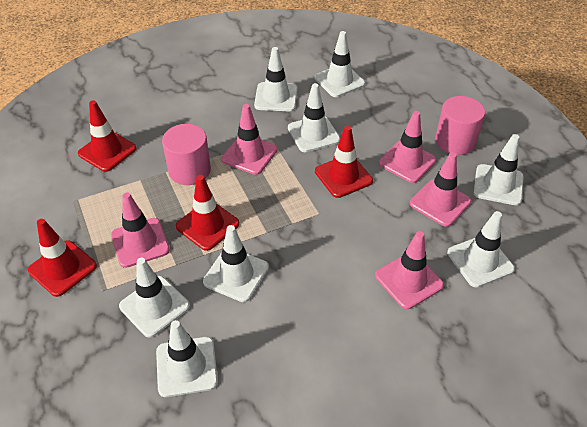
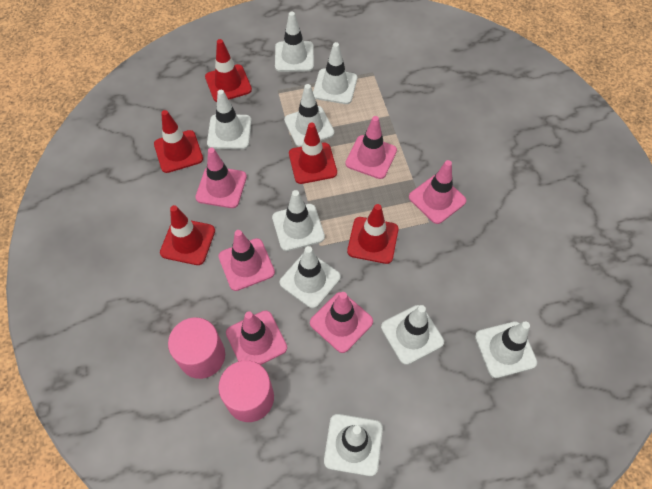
pink traffic cone: [111,192,170,268] [221,104,277,175] [375,231,444,309] [379,111,436,183] [410,152,471,227] = 5 -> [195,148,247,208] [219,230,275,291] [226,310,287,365] [310,292,373,353] [345,116,397,179] [409,160,466,224] = 6
red traffic cone: [28,219,97,297] [78,100,137,172] [176,175,240,251] [315,126,373,198] = 4 -> [154,110,203,173] [160,205,215,265] [205,39,252,102] [289,122,337,184] [347,204,399,264] = 5
white traffic cone: [119,258,190,338] [156,320,218,397] [203,225,269,302] [254,47,298,111] [288,83,340,152] [315,31,365,97] [447,211,515,288] [473,134,524,205] = 8 -> [207,90,251,149] [272,190,325,251] [275,11,314,72] [280,246,341,308] [284,84,334,147] [313,42,357,104] [324,414,383,476] [381,305,444,365] [475,321,537,378] = 9

